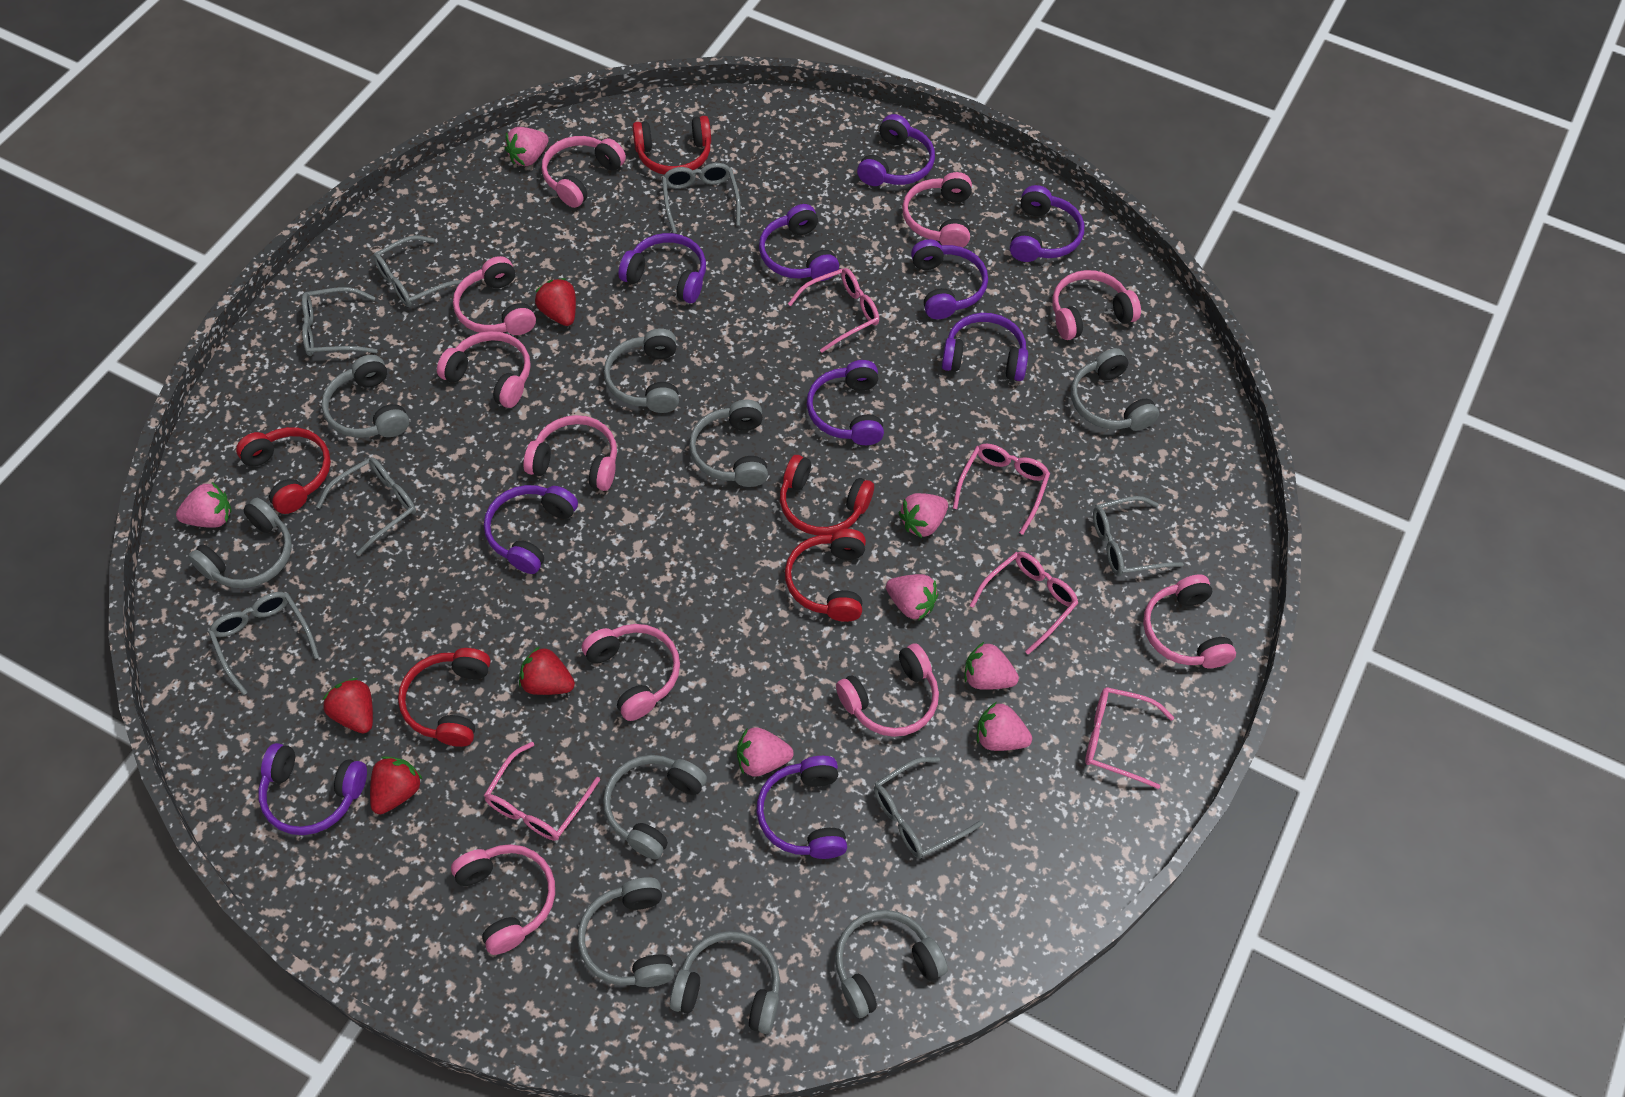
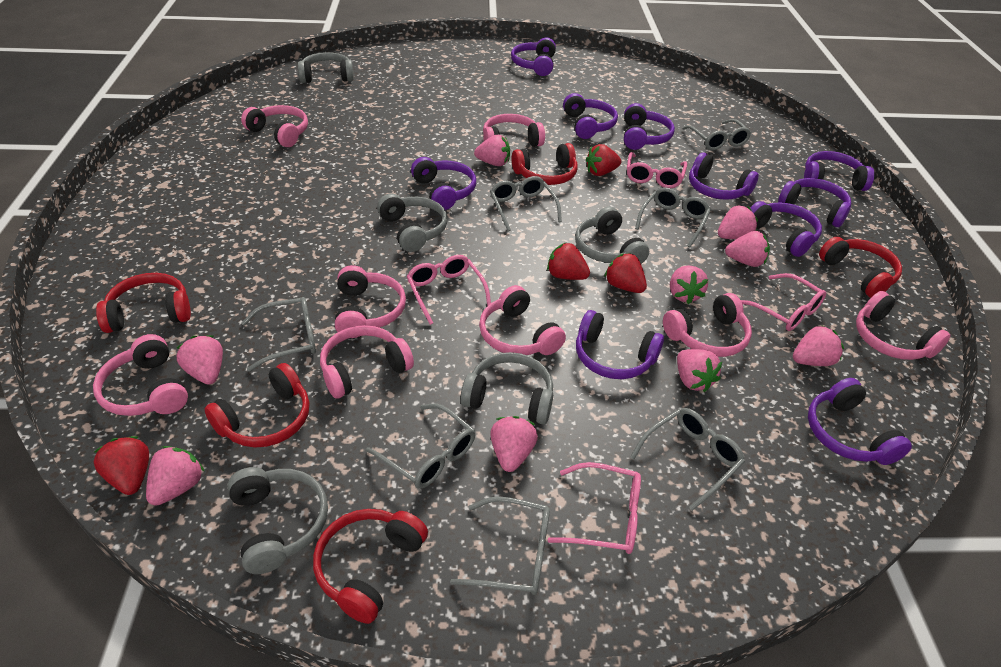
grey headphones: [188,498,292,588] [321,355,409,438] [578,877,674,987] [603,755,707,859] [604,328,679,413] [670,931,780,1034] [689,400,768,487] [835,910,948,1018] [1071,348,1159,431] = 9 -> [228,467,328,574] [298,52,354,83] [377,193,447,252] [461,352,553,424] [575,207,649,264] = 5
pink glasses: [484,742,600,841] [788,268,879,353] [953,444,1050,535] [969,552,1078,655] [1085,687,1174,789] = 5 -> [406,255,491,325] [548,462,641,554] [627,152,687,188] [741,273,826,331] = 4
pink headphones: [437,331,531,408] [451,844,555,955] [453,256,536,335] [523,415,617,491] [542,136,626,208] [582,624,680,721] [836,643,939,737] [902,172,972,247] [1052,270,1141,340] [1143,574,1236,668] = 10 -> [93,334,188,416] [241,105,308,147] [320,325,414,399] [335,265,406,338] [479,285,566,355] [483,114,545,147] [663,293,752,357] [856,291,950,360] = 8
pink strawberry: [176,482,232,528] [505,127,549,166] [737,727,794,777] [886,574,938,621] [898,493,948,538] [964,642,1019,690] [977,702,1032,751] = 7 -> [146,446,204,506] [177,335,223,385] [474,135,510,166] [490,416,538,472] [670,266,709,304] [677,349,722,392] [718,205,758,239] [725,231,770,267] [793,325,844,366] = 9

